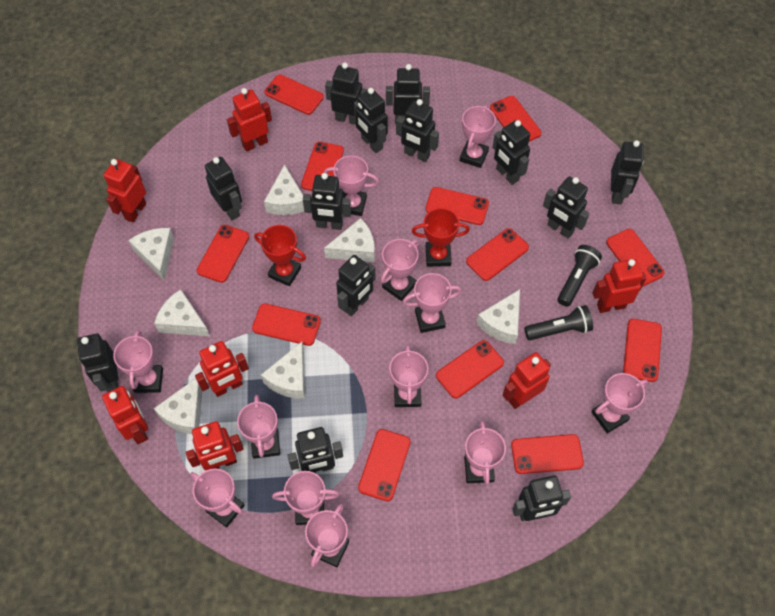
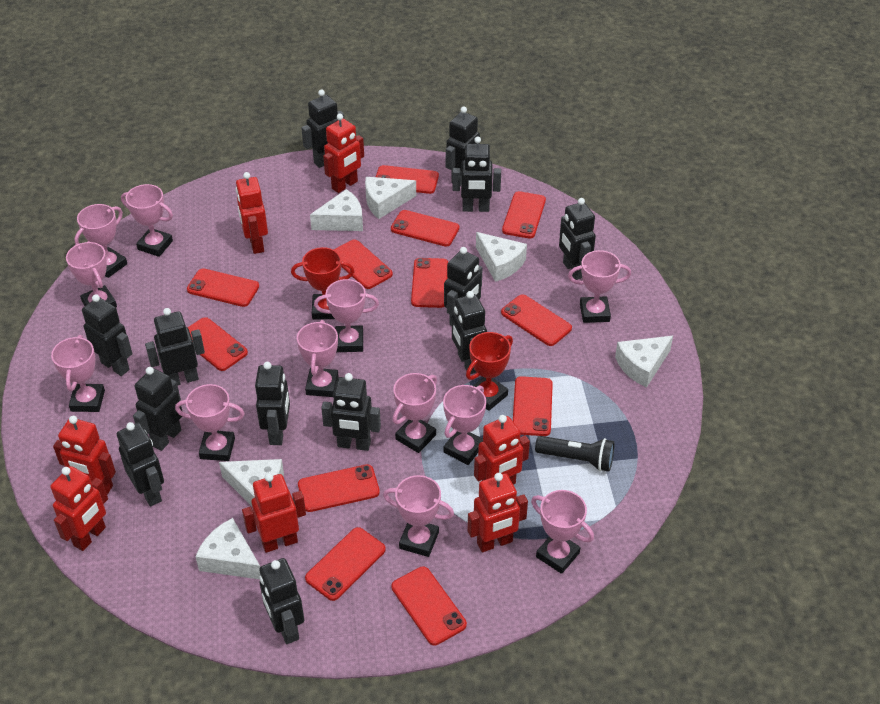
black flashlight: [524,305,593,340] [558,245,602,307] = 2 -> [535,436,614,472] = 1
white cheese: [128,228,174,281] [154,289,210,336] [154,378,202,434] [261,342,305,399] [264,164,304,215] [324,218,375,262] [476,289,520,344] = 7 -> [195,518,260,580] [219,459,284,506] [310,189,363,231] [365,177,416,219] [476,232,527,282] [615,336,673,388] = 6

